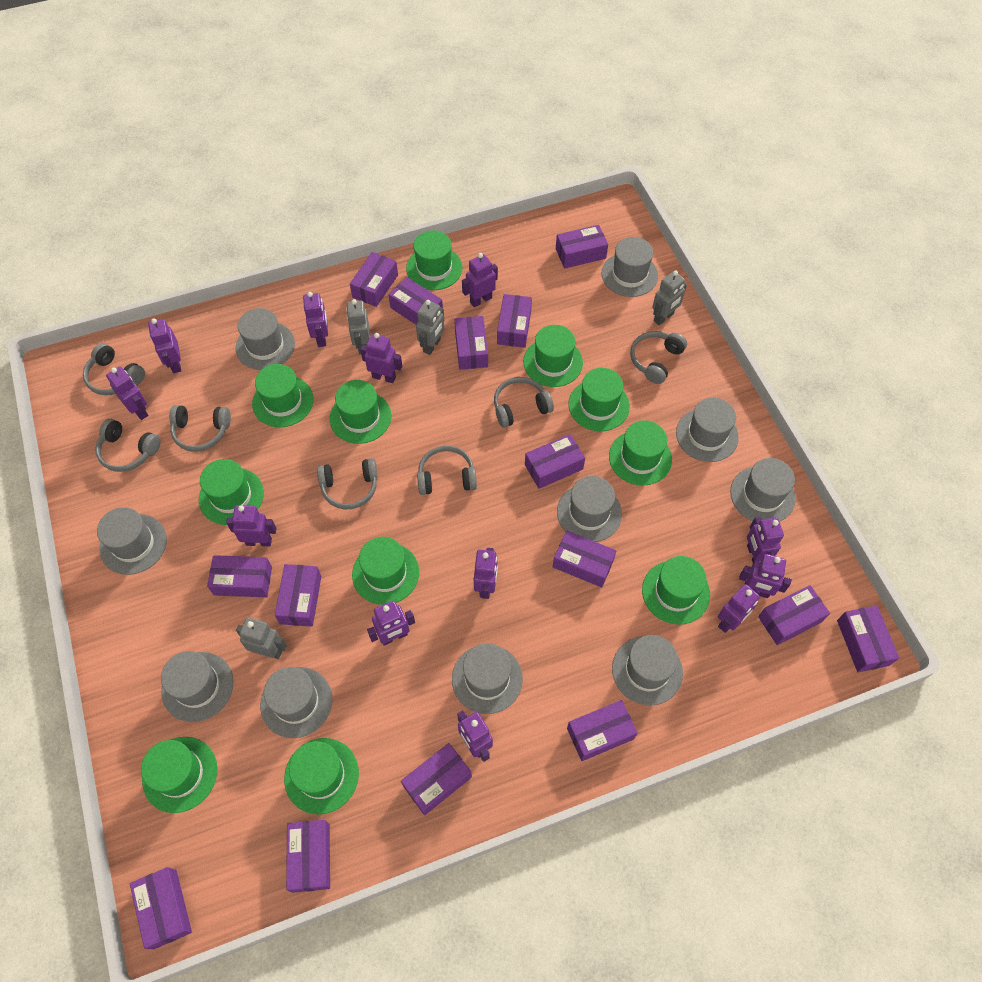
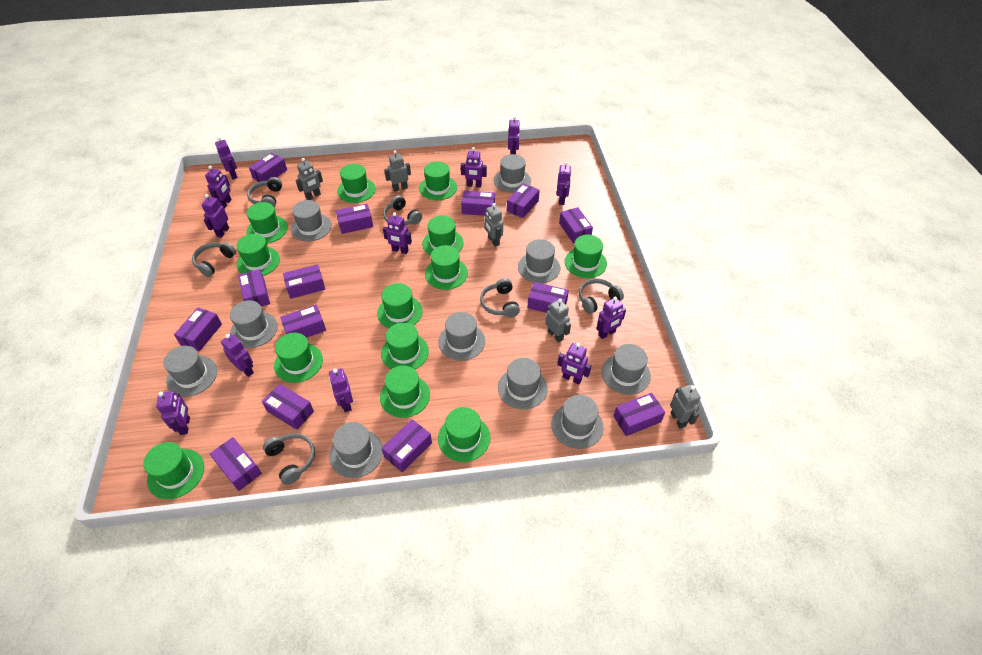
green hat: [141,737,217,813] [199,459,264,525] [252,364,314,427] [284,738,359,815] [330,380,391,444] [352,537,419,605] [406,230,462,290] [523,325,583,387] [568,368,630,431] [609,420,672,486] [642,556,710,625] = 11 -> [143,442,204,499] [236,234,280,276] [246,202,288,243] [274,333,323,383] [337,164,376,203] [377,283,423,328] [380,366,430,418] [381,323,429,370] [419,161,457,200] [422,216,464,255] [425,245,468,290] [438,407,490,462] [565,235,607,278] = 13
grey headphones: [83,343,145,395] [95,419,161,472] [169,405,231,452] [317,458,378,509] [417,446,477,495] [494,377,554,428] [630,331,687,384] = 7 -> [192,242,236,277] [247,177,282,207] [263,433,315,485] [383,195,422,226] [480,278,520,318] [579,278,624,314] = 6
grey robot: [236,617,287,659] [346,299,370,354] [416,300,444,355] [652,270,687,325] = 4 -> [296,158,323,200] [384,150,411,192] [485,203,503,247] [545,299,571,343] [670,385,701,429] = 5
purple box: [130,867,192,949] [207,555,272,597] [275,564,321,627] [286,820,330,893] [350,252,398,307] [388,277,443,325] [401,743,472,815] [454,316,488,370] [497,294,532,348] [525,434,585,489] [553,531,616,588] [556,225,608,269] [567,700,638,761] [758,585,830,645] [837,605,899,672] = 15 -> [174,308,222,352] [210,437,262,491] [238,269,270,307] [249,153,287,182] [262,384,314,430] [280,305,326,338] [283,264,325,299] [336,204,373,234] [382,419,432,472] [461,190,495,216] [507,183,540,218] [527,282,569,313] [559,207,593,244] [613,393,665,436] = 14

